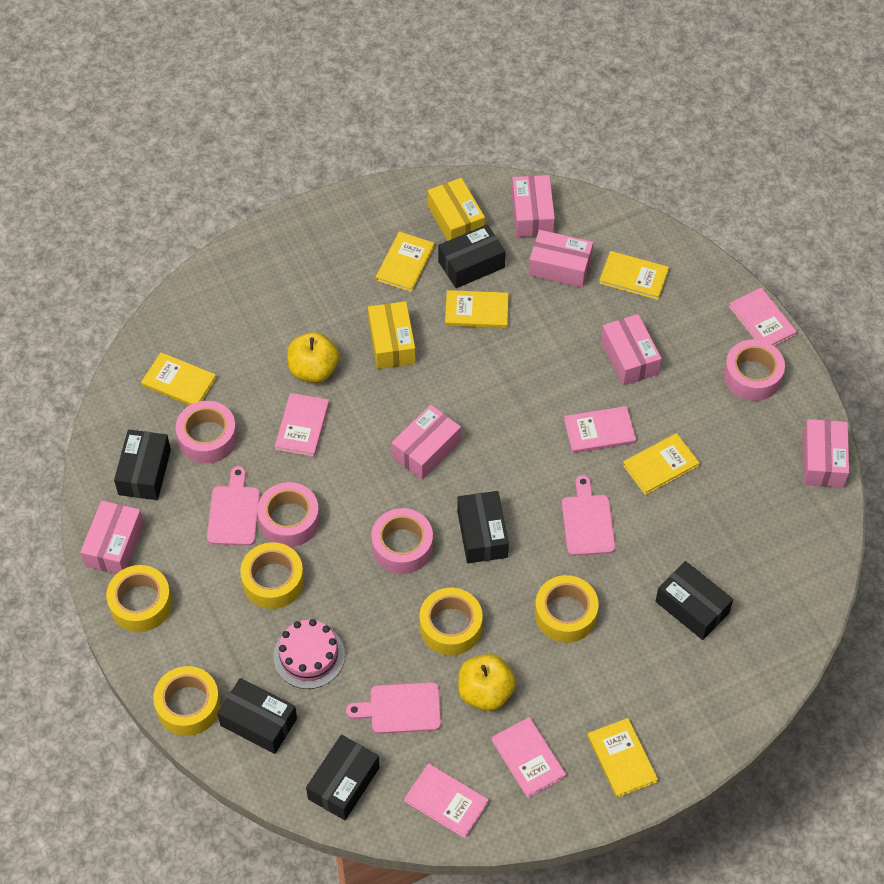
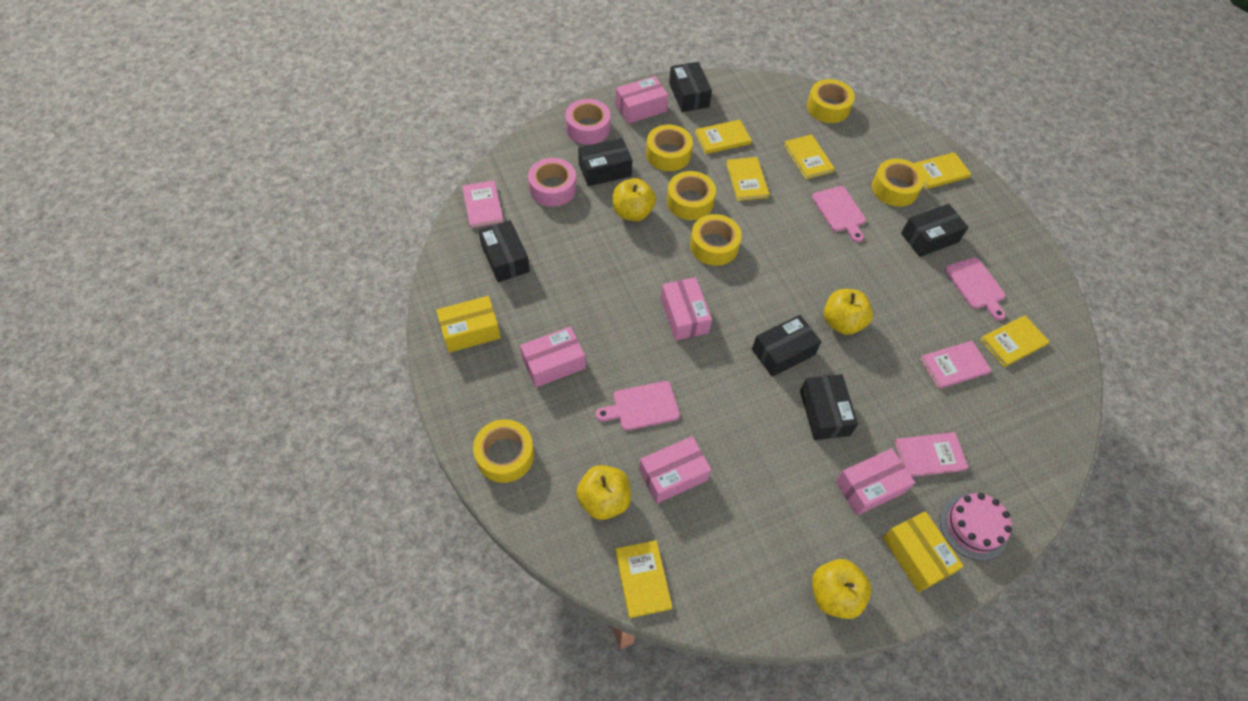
pink book: [275,393,329,457] [404,763,489,838] [491,717,566,798] [564,406,636,453] [729,288,797,346] = 5 -> [462,180,504,228] [894,432,969,477] [920,341,992,389] = 3
pink box: [80,500,144,574] [392,405,461,480] [512,175,555,237] [529,230,593,288] [601,314,662,386] [802,419,849,488] = 6 -> [520,326,586,388] [615,76,668,124] [639,436,711,504] [661,277,712,341] [836,448,915,515] = 5
pink tape: [176,401,237,464] [257,482,320,547] [371,508,433,574] [724,339,785,401] = 4 -> [528,158,576,207] [565,99,611,145] = 2
yellow apple: [287,332,339,383] [458,654,516,711] = 2 -> [576,465,631,520] [613,178,656,221] [812,559,871,619] [824,289,873,335] = 4
yellow tape: [106,565,172,632] [153,666,221,736] [240,542,304,609] [420,588,483,655] [535,575,598,643] = 5 -> [473,419,534,483] [646,125,693,171] [667,171,716,220] [690,214,742,266] [807,79,855,123] [872,159,925,207] = 6

